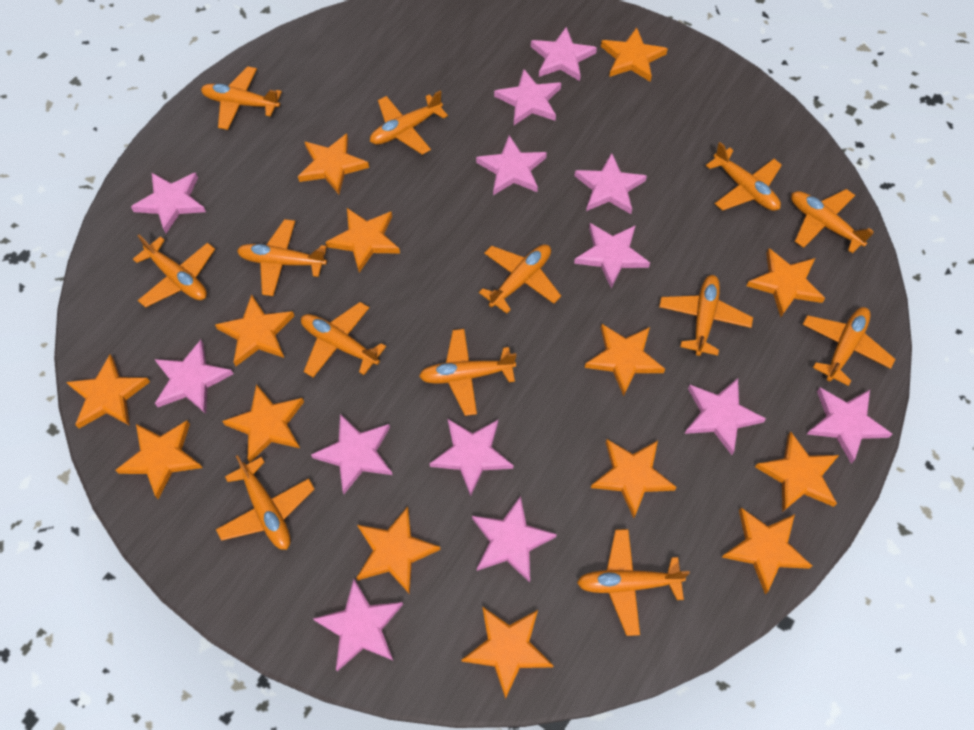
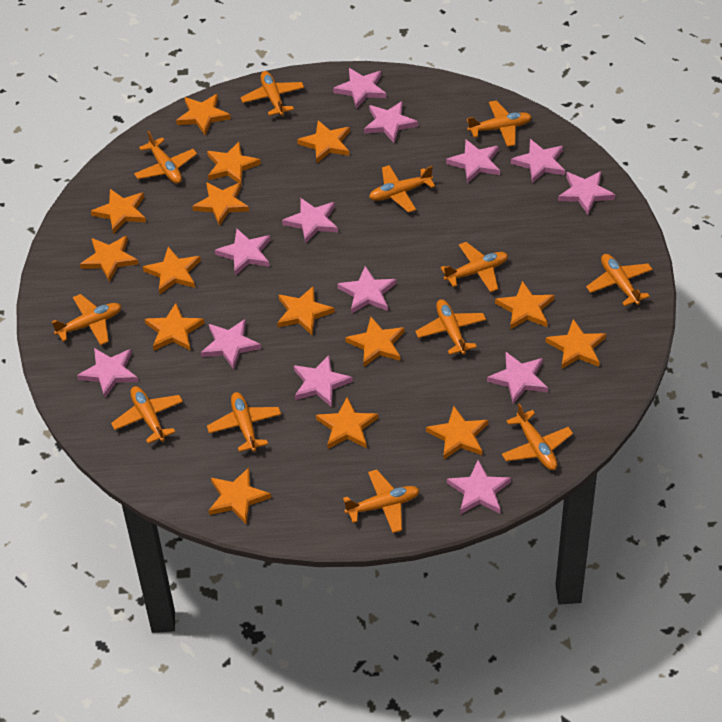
orange plane: [133,235,215,308] [201,66,282,130] [216,455,314,550] [237,219,327,296] [301,302,386,378] [370,91,448,155] [419,329,516,416] [479,244,561,313] [577,529,690,636] [659,275,753,356] [706,142,782,211] [791,189,874,253] [802,307,896,386] = 13 -> [52,294,121,345] [111,386,183,444] [134,131,197,184] [207,392,281,452] [240,71,304,116] [343,470,420,533] [369,165,435,213] [415,299,486,355] [441,242,508,292] [467,100,532,147] [502,403,573,470] [586,254,653,306] = 12
orange star: [66,355,150,429] [115,421,202,500] [215,294,294,366] [222,384,304,463] [298,133,369,194] [326,208,400,273] [357,507,441,594] [462,606,554,699] [585,324,665,396] [591,439,677,518] [601,28,668,82] [722,508,812,594] [746,248,825,317] [755,432,839,512] = 14 -> [80,236,139,282] [91,189,146,234] [143,247,201,294] [145,303,205,351] [176,94,231,135] [192,182,249,226] [207,142,261,186] [208,468,271,525] [277,286,335,335] [297,120,350,163] [316,397,378,449] [345,317,405,367] [426,406,488,460] [495,281,555,330] [545,319,606,369] = 15

